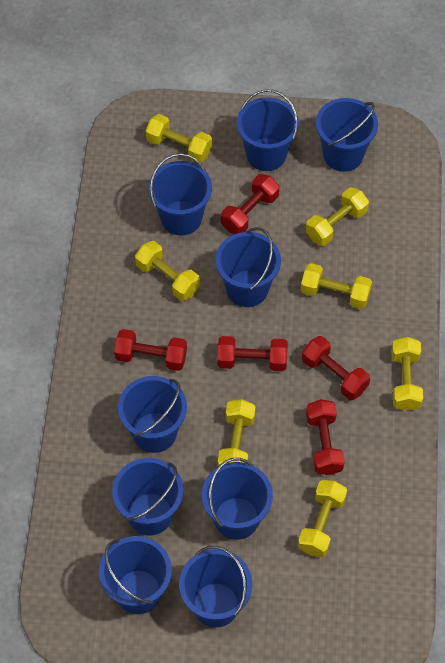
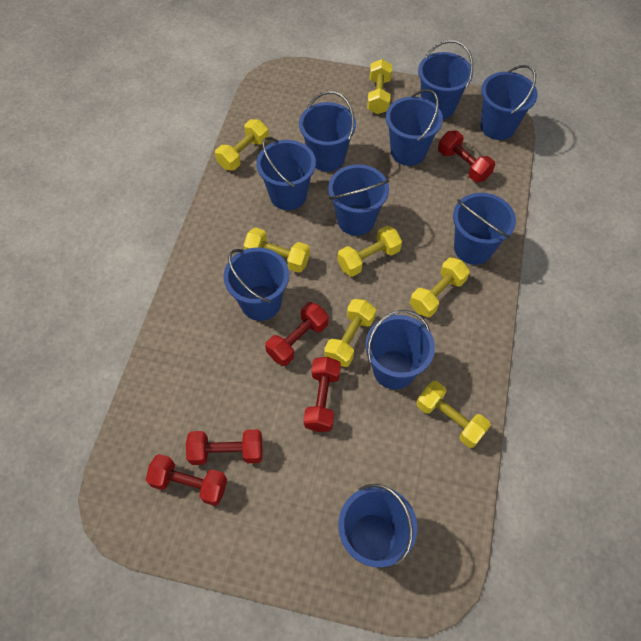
blue bucket: [99,536,172,614] [112,458,183,535] [118,376,187,453] [148,153,212,235] [179,546,252,628] [202,458,273,540] [216,227,281,307] [237,89,299,171] [316,98,378,172] = 9 -> [224,247,289,321] [256,137,316,210] [299,91,356,172] [328,164,390,236] [338,484,417,568] [365,310,435,389] [386,89,443,166] [418,40,473,119] [453,193,516,265] [481,65,538,140] = 10

